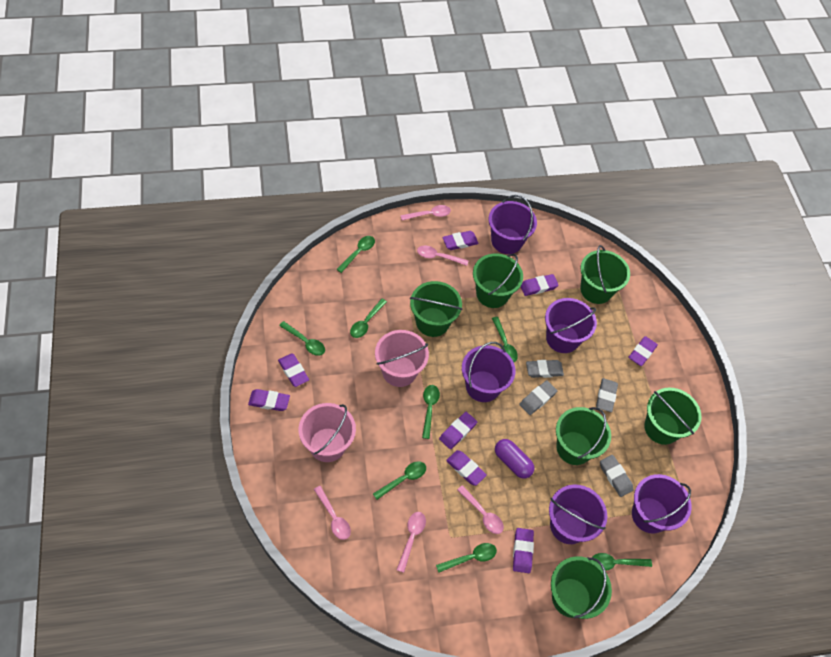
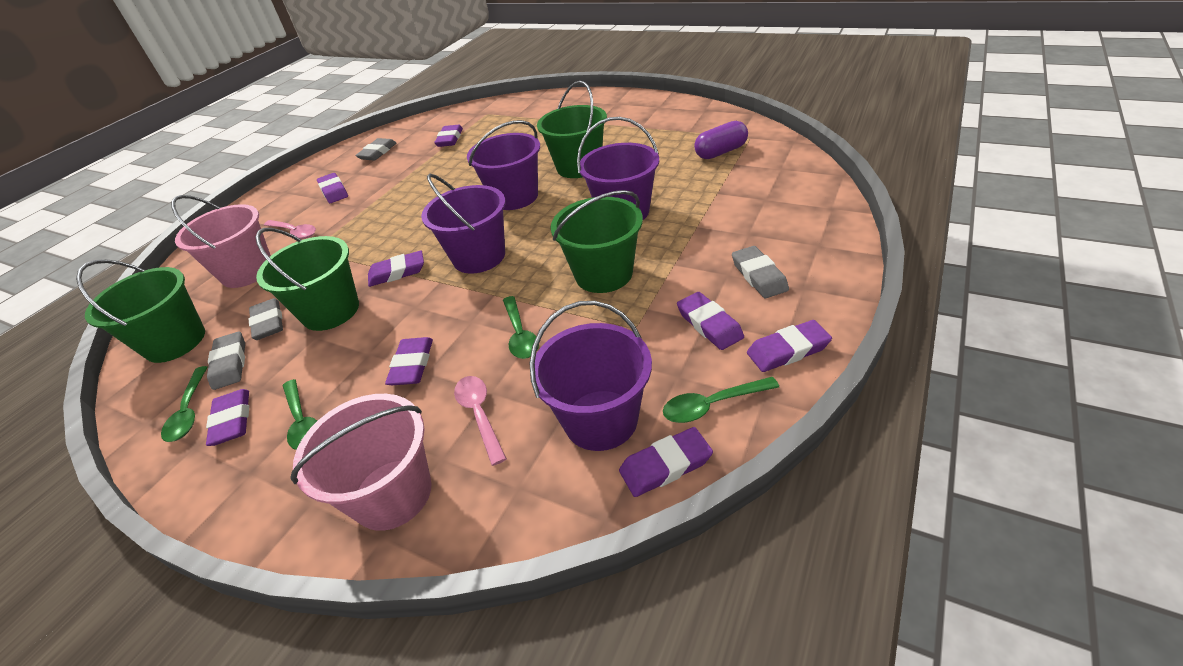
green bucket: [410,281,463,337] [473,253,523,308] [551,556,612,619] [556,407,611,465] [580,245,630,304] [644,387,702,445] = 6 -> [76,259,205,363] [255,228,359,331] [537,81,607,178] [550,190,643,293] = 4
green spoon: [279,321,325,356] [337,236,375,273] [350,299,387,338] [373,461,426,500] [422,385,440,439] [436,543,497,573] [492,317,518,362] [592,553,652,571] = 8 -> [161,366,207,442] [283,379,317,450] [503,296,539,359] [663,377,779,423] = 4
pink spoon: [314,486,351,540] [397,512,426,573] [400,205,451,220] [417,246,468,266] [457,485,504,534] = 5 -> [264,220,316,239] [454,376,507,466] = 2
purple bucket: [462,342,515,402] [489,195,537,254] [545,298,597,353] [549,484,607,544] [632,474,692,534] = 5 -> [421,174,506,274] [467,120,540,210] [529,301,652,451] [577,117,659,220] = 4

